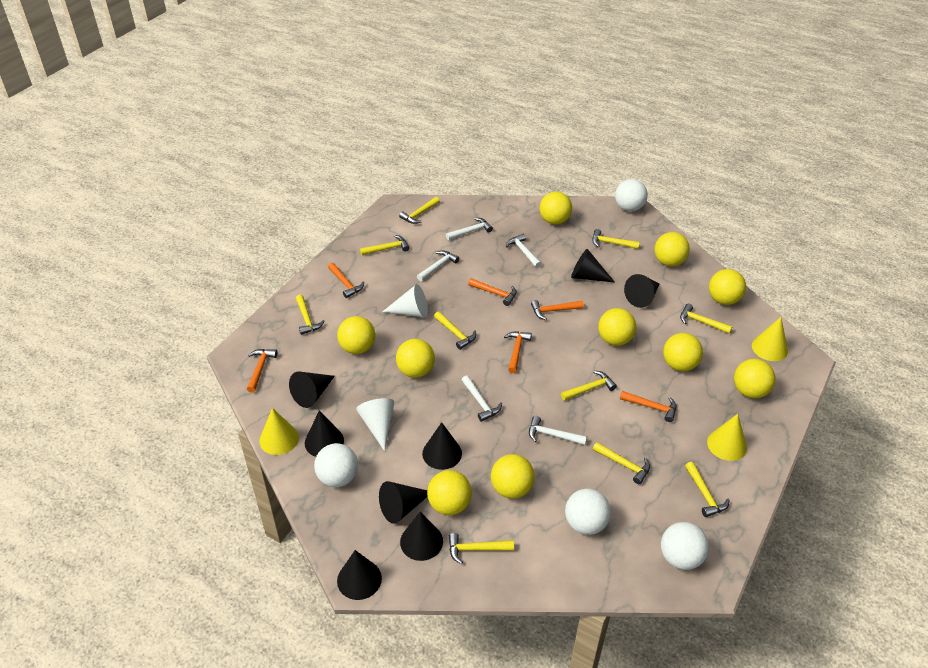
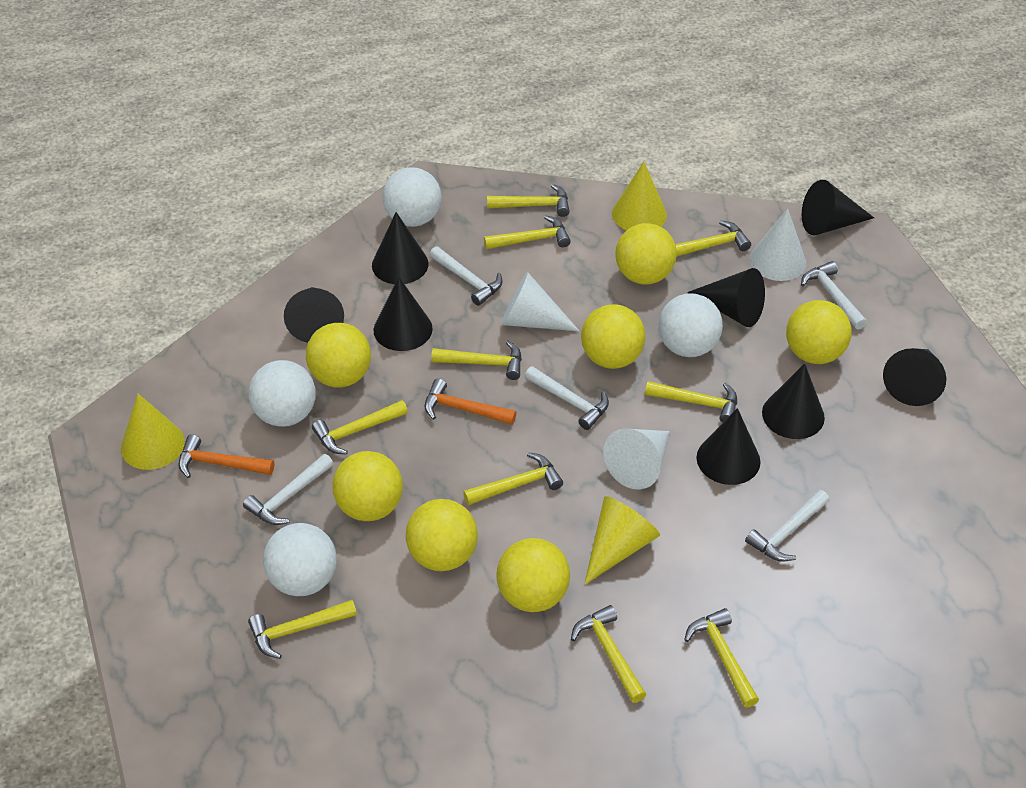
orange hammer: [247,349,277,393] [328,263,364,298] [468,278,517,306] [504,331,532,373] [531,300,584,320] [620,391,677,422] = 6 -> [178,434,274,478] [425,378,517,425] = 2
white cone: [356,398,394,451] [382,284,428,318] = 2 -> [501,272,579,331] [603,428,670,490] [750,208,806,281] = 3
yellow ball: [337,316,376,354] [396,339,435,378] [427,470,472,515] [491,454,535,499] [540,192,572,225] [598,308,636,346] [654,232,690,267] [663,333,703,371] [709,269,746,305] [734,359,775,398] = 10 -> [306,323,371,388] [332,451,403,521] [406,499,478,571] [497,538,570,612] [581,304,646,369] [615,223,677,285] [786,300,852,364] = 7

